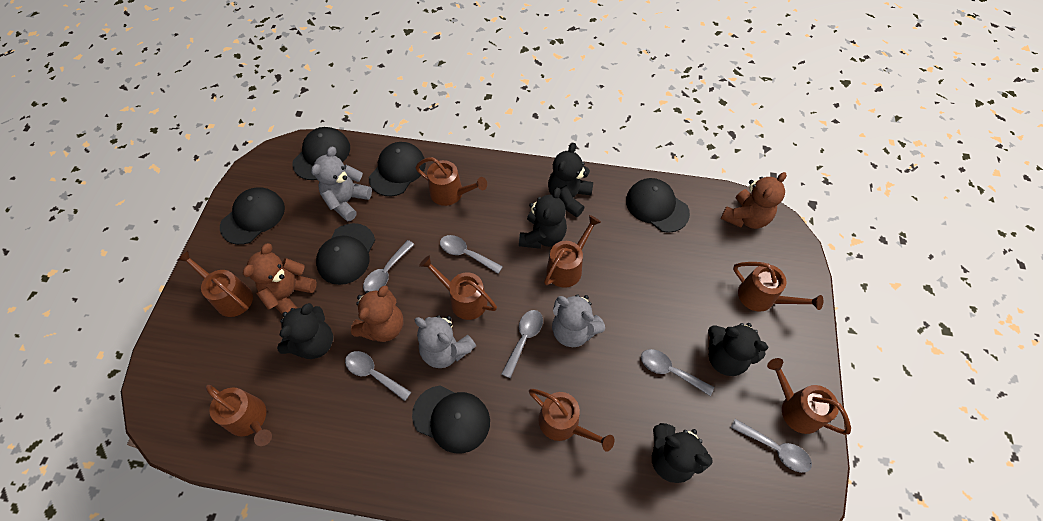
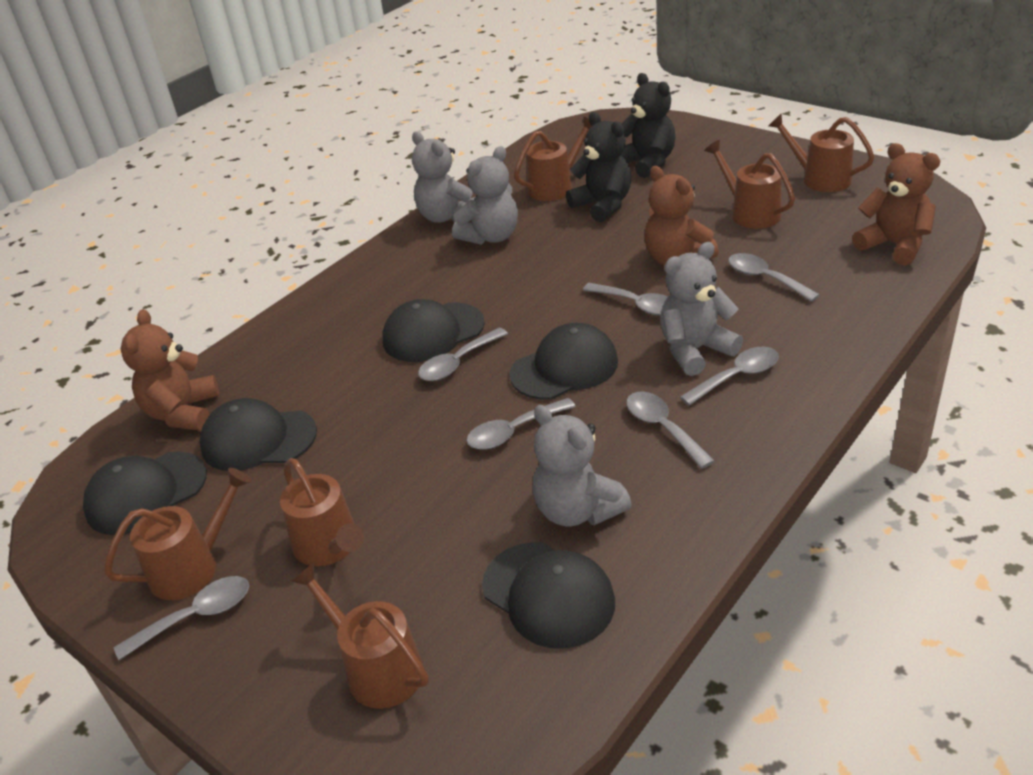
black cap: [220,187,285,245] [292,127,350,180] [316,223,375,285] [369,142,426,196] [412,386,490,453] [626,178,690,233] = 6 -> [83,451,207,535] [199,398,317,471] [382,299,485,362] [482,542,615,649] [509,323,618,400] = 5
black teddy bear: [277,303,333,359] [519,188,567,249] [548,143,593,217] [652,423,713,483] [708,323,768,376] = 5 -> [566,112,631,222] [621,73,675,178] = 2
brown watering can: [177,251,253,317] [205,385,272,446] [415,157,487,206] [419,256,497,320] [529,389,614,452] [544,215,601,288] [733,262,823,312] [767,358,851,435] = 8 -> [104,468,251,600] [280,458,364,566] [291,562,429,709] [514,117,592,201] [704,140,795,229] [768,113,875,192] = 6
grey spoon: [345,351,411,401] [363,240,415,292] [440,235,503,274] [501,310,543,378] [641,349,714,396] [731,419,812,473] = 6 -> [114,576,249,660] [418,328,508,381] [466,398,576,450] [583,283,668,316] [626,392,715,469] [680,347,779,406] [728,253,820,302] = 7
grey teddy bear: [311,147,372,221] [414,315,476,368] [552,294,605,347] = 3 -> [412,131,476,223] [452,146,518,245] [533,405,632,527] [660,242,743,376] = 4

